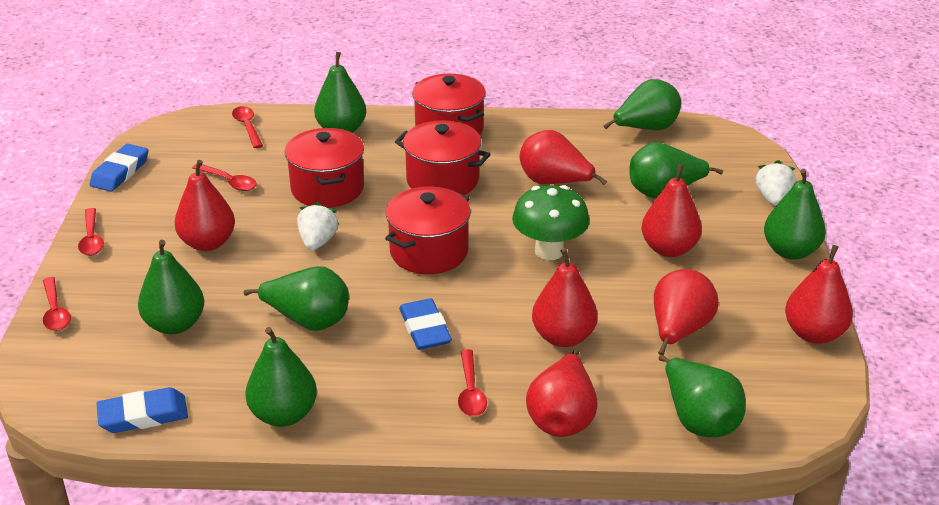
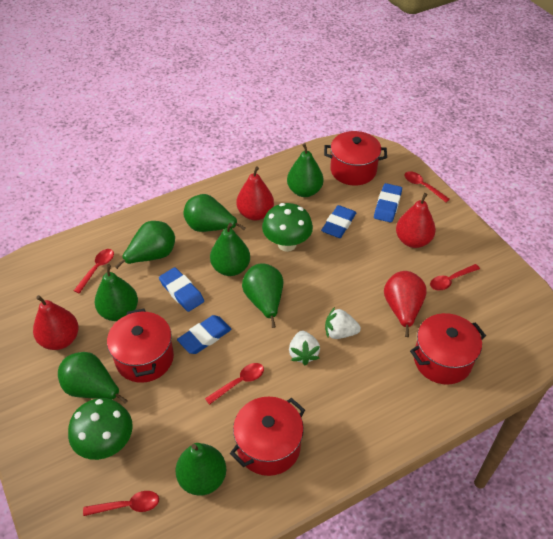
blue eraser: [90,144,148,192] [96,387,188,433] [399,298,452,350] = 3 -> [159,267,204,312] [177,315,231,354] [321,205,356,238] [374,183,402,223] = 4
green mushroom: [512,185,590,260] = 1 -> [68,398,133,460] [262,203,313,252] = 2
red pear: [174,160,235,251] [520,130,607,185] [526,350,597,437] [532,249,598,347] [641,164,702,257] [654,269,718,355] [785,245,853,344] = 7 -> [33,295,79,350] [237,166,274,220] [384,271,427,337] [396,193,436,248] = 4

